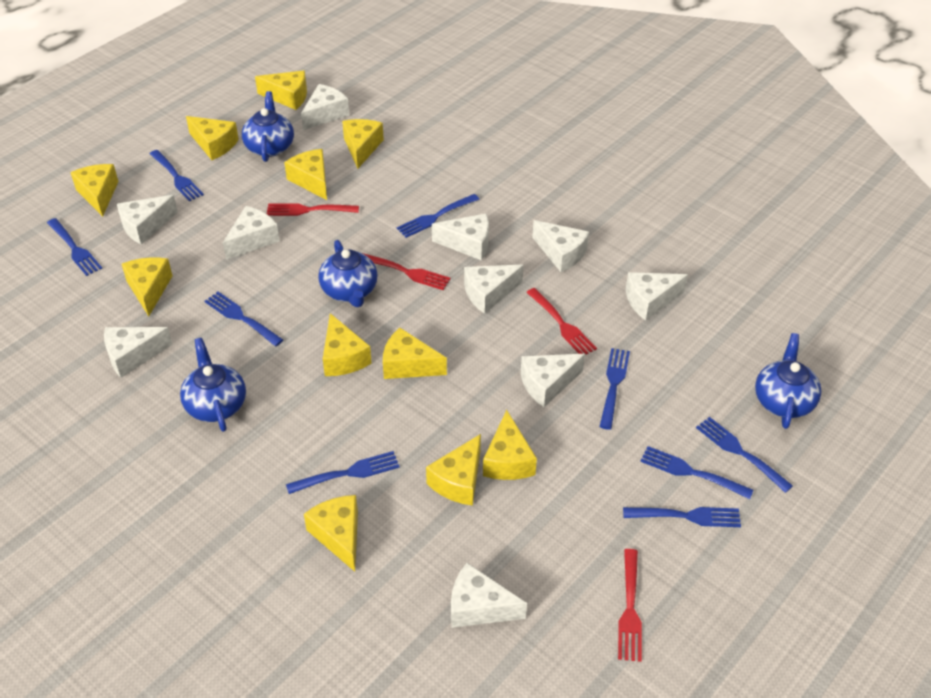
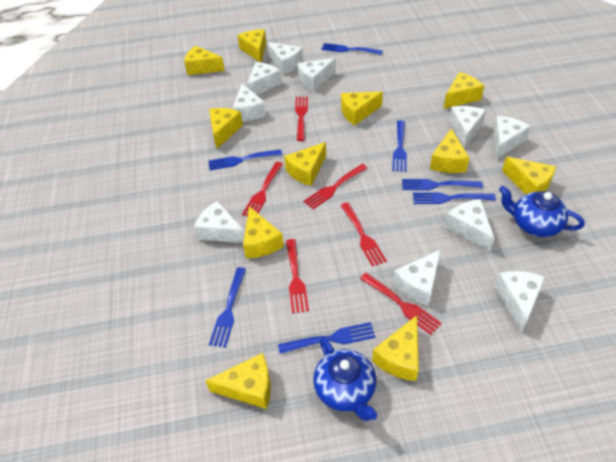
blue fork: [47,218,102,276] [150,150,204,201] [204,292,283,346] [286,451,400,494] [397,194,480,238] [599,348,630,430] [623,507,741,527] [640,446,754,499] [696,417,793,493] = 9 -> [208,149,282,170] [209,267,246,348] [278,322,376,354] [321,43,383,55] [392,120,407,172] [402,179,483,190] [413,192,496,204] = 7
blue teapot: [180,338,246,432] [242,91,294,162] [318,240,378,307] [755,333,822,429] = 4 -> [313,337,377,421] [499,186,585,237] = 2
red fork: [267,203,359,216] [363,253,451,290] [526,288,597,355] [618,549,642,662] = 4 -> [242,162,283,217] [286,239,309,313] [295,96,308,141] [303,164,367,209] [340,202,387,267] [360,273,442,335] = 6

